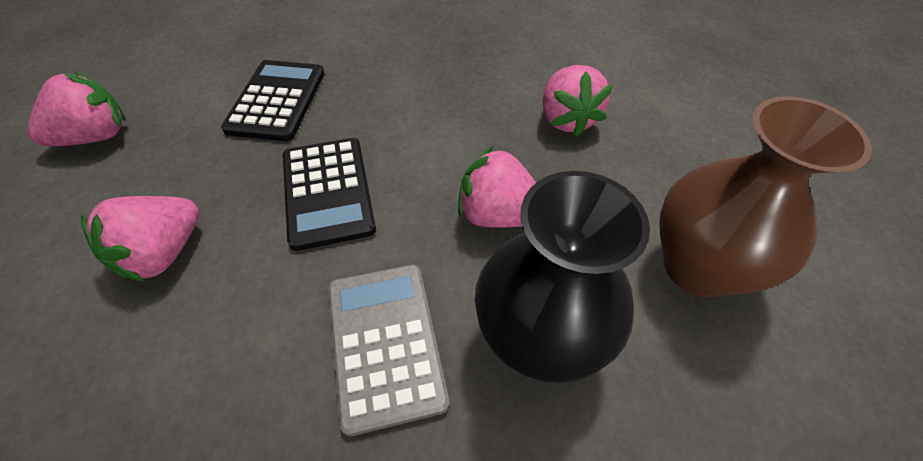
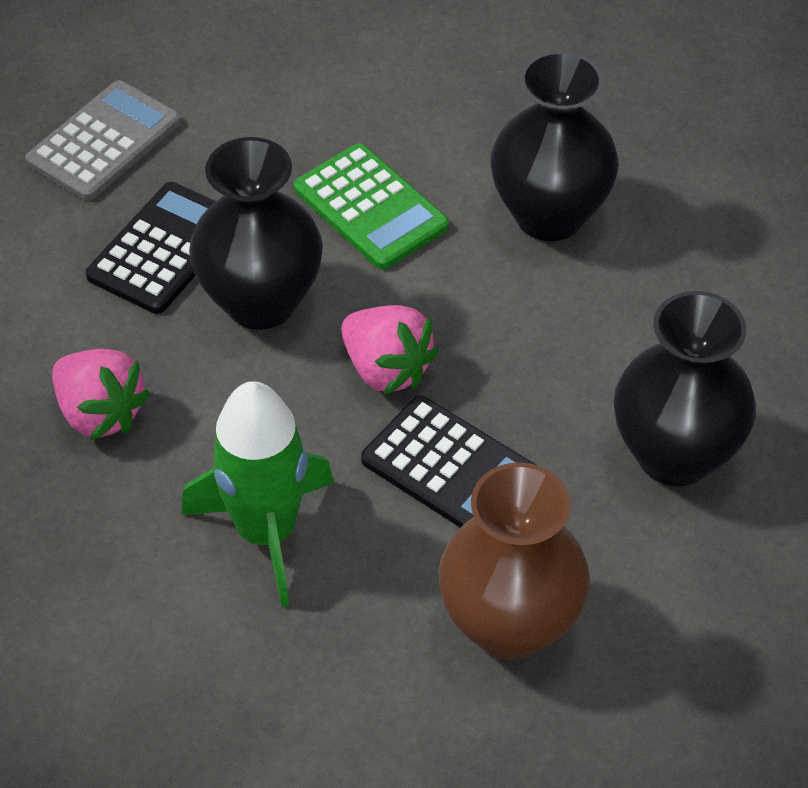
black vase: [475,171,650,383] = 1 -> [189,137,323,330] [491,51,619,241] [614,291,756,486] = 3
green calculator: none = 0 -> [294,143,449,270] = 1
green rocket: none = 0 -> [181,381,334,607] = 1
pink strawberry: [28,71,126,146] [81,196,199,282] [458,146,536,228] [543,65,613,137] = 4 -> [52,349,150,440] [341,305,439,395] = 2

